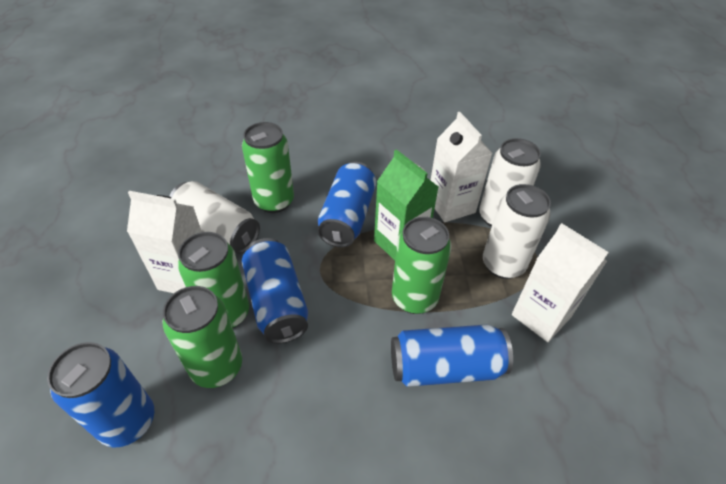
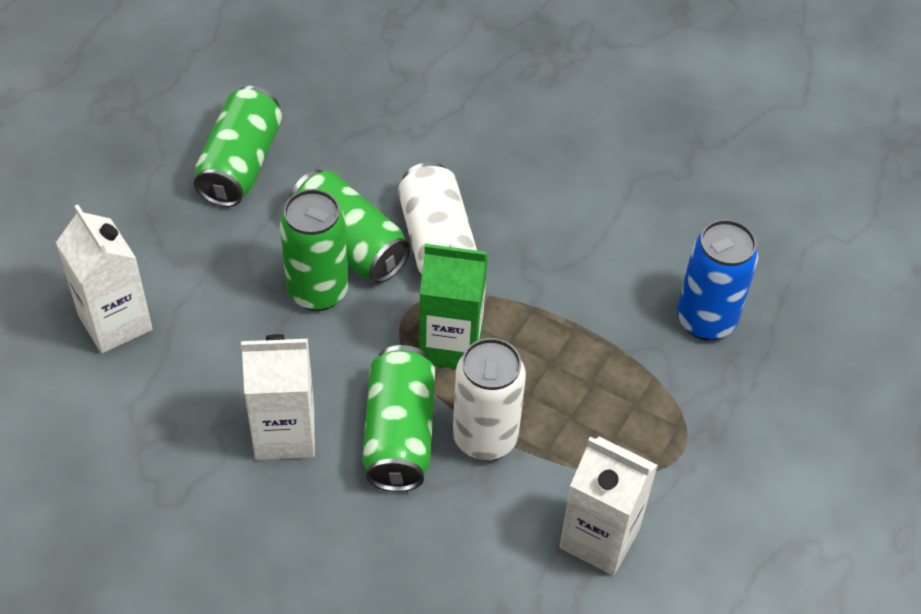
blue can: [47,342,154,448] [242,238,308,344] [318,162,376,248] [391,324,513,387] = 4 -> [677,219,758,341] = 1
white can: [169,181,260,254] [479,138,541,227] [483,184,551,279] = 3 -> [398,162,477,274] [453,338,526,460] = 2

